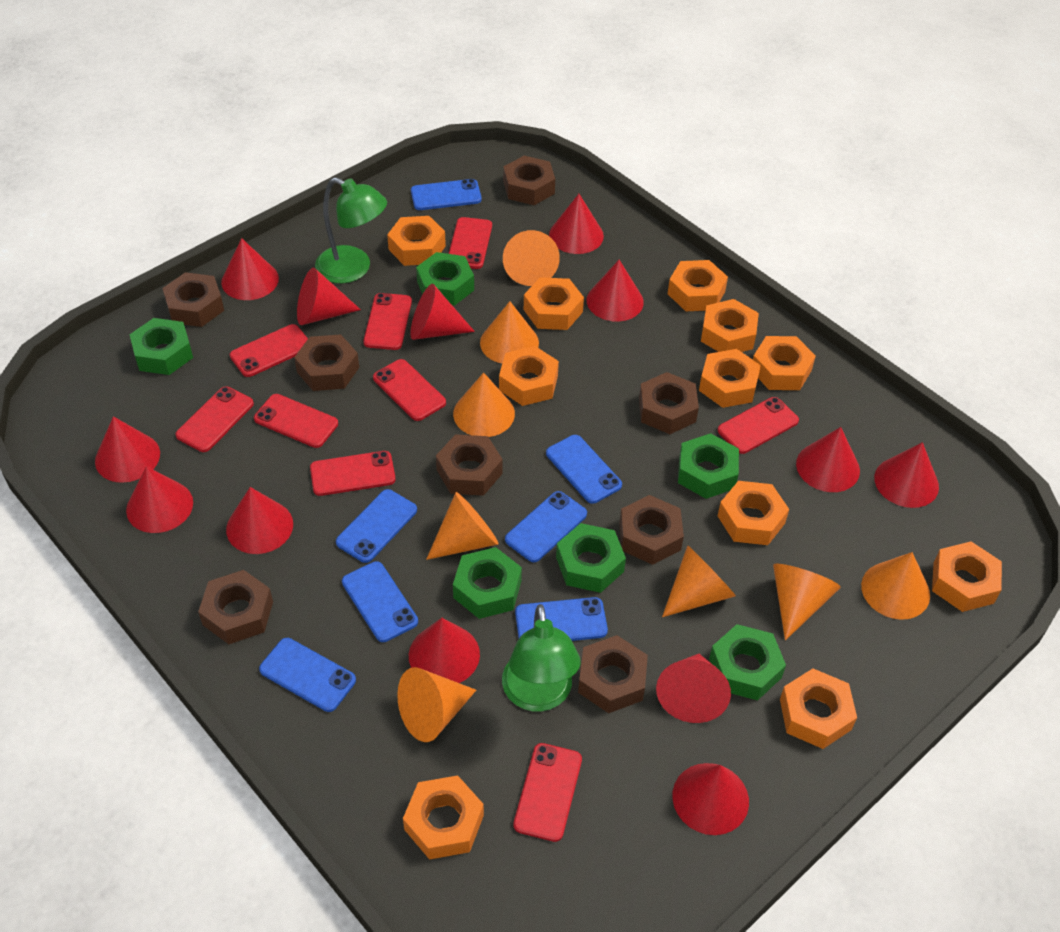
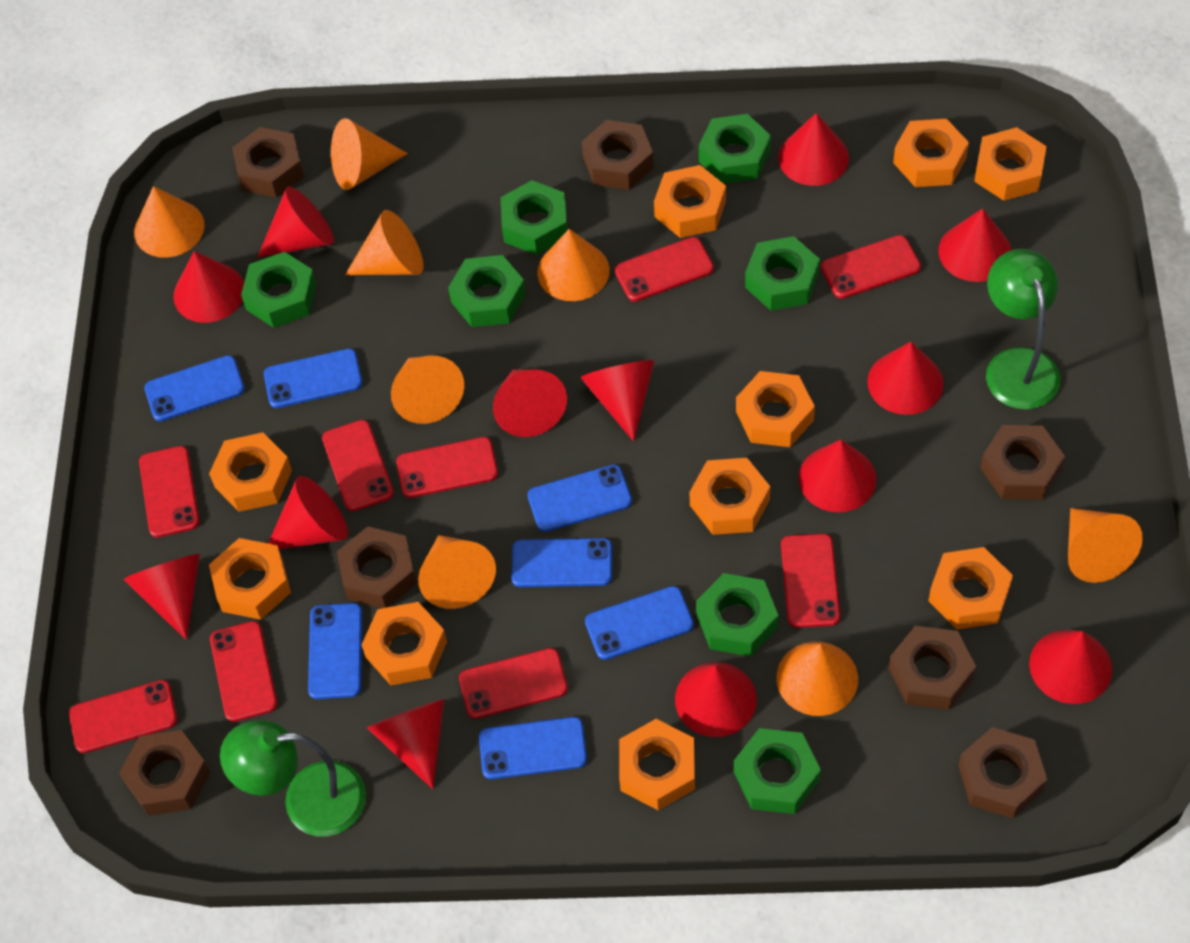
brown nut: [163,272,224,327] [198,570,273,644] [294,334,359,391] [436,434,503,496] [503,156,555,205] [578,635,648,713] [619,495,684,565] [639,372,699,434] = 8 -> [119,730,210,816] [232,127,304,198] [337,526,417,608] [582,120,654,190] [889,626,976,710] [958,727,1047,818] [980,425,1065,500] = 7
green nut: [129,318,193,375] [416,252,474,306] [453,547,522,619] [556,523,626,593] [678,433,739,499] [709,624,786,701] = 6 -> [241,252,317,328] [448,255,526,327] [501,180,567,255] [696,573,779,656] [699,114,771,184] [734,728,821,814] [745,236,820,311] = 7
orange nut: [387,216,446,266] [403,775,484,860] [499,346,559,406] [524,277,584,330] [668,260,728,311] [699,349,761,408] [701,299,759,352] [718,481,789,545] [753,336,816,390] [780,669,857,749] [932,542,1002,612] = 11 -> [209,432,292,512] [209,538,291,620] [362,602,447,685] [619,719,695,810] [654,165,726,238] [689,458,770,535] [736,371,815,447] [893,119,969,187] [928,547,1013,630] [974,127,1047,201] = 10

